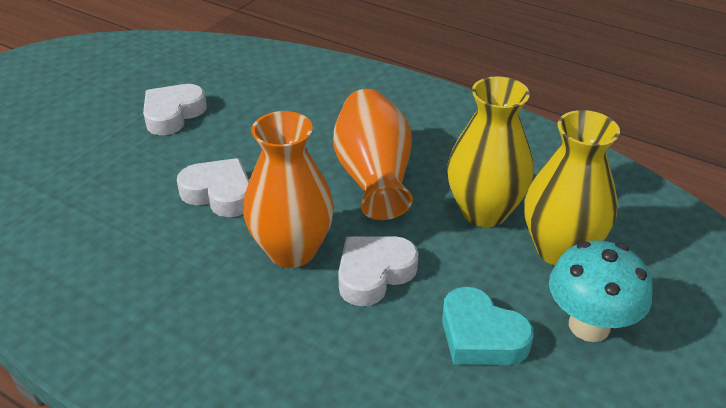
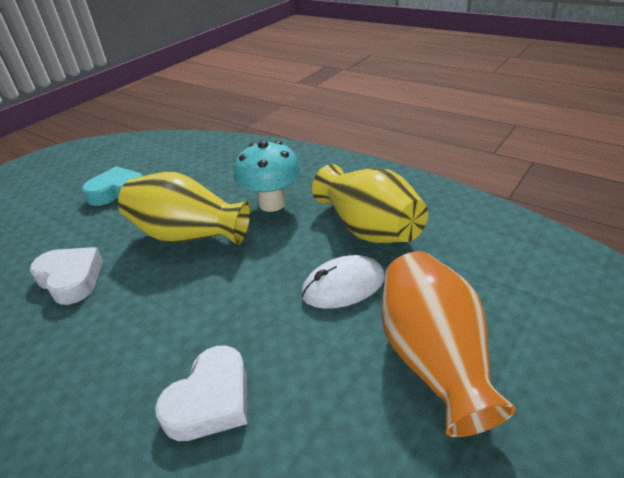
orange vase: [243,111,334,268] [333,89,413,220] = 2 -> [382,251,516,437] = 1
white heart: [143,84,207,135] [177,158,249,217] [338,236,419,306] = 3 -> [30,247,103,305] [155,345,247,441] = 2
white mouse: none = 0 -> [301,255,385,309] = 1

